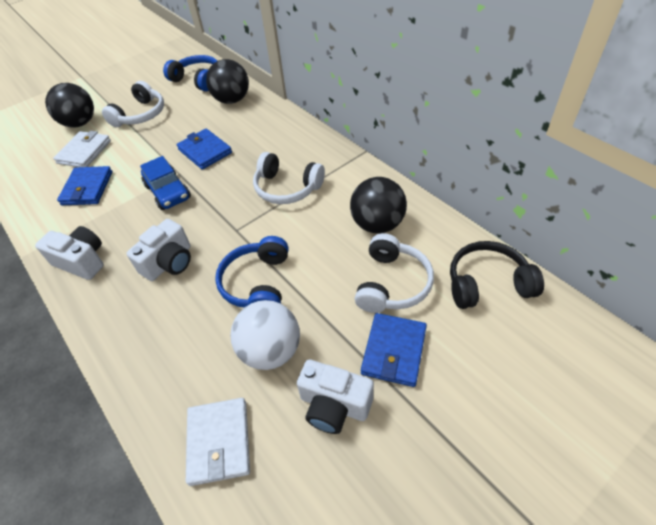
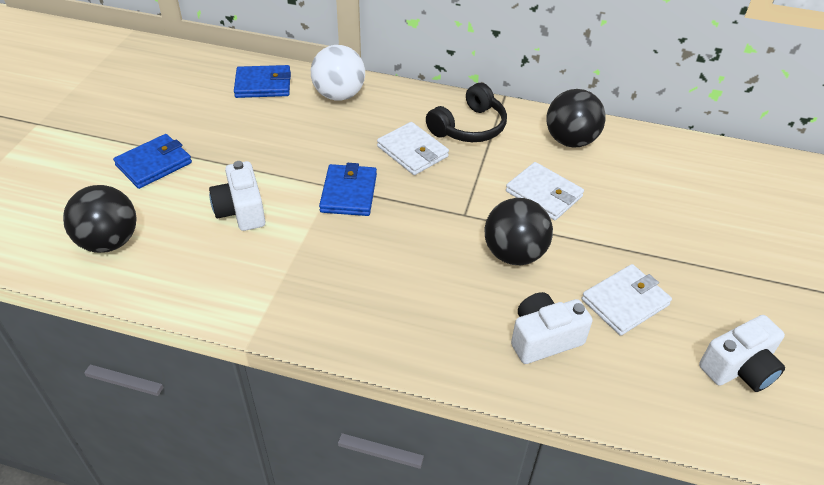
blue car: [140,156,191,210] = 1 -> none = 0
blue headphones: [163,55,217,91] [215,236,288,308] = 2 -> none = 0
white headphones: [102,81,164,127] [253,152,325,204] [355,233,434,313] = 3 -> none = 0
white wallet: [53,131,111,167] [186,398,250,486] = 2 -> [377,122,449,175] [506,162,584,220] [582,264,672,336] = 3

